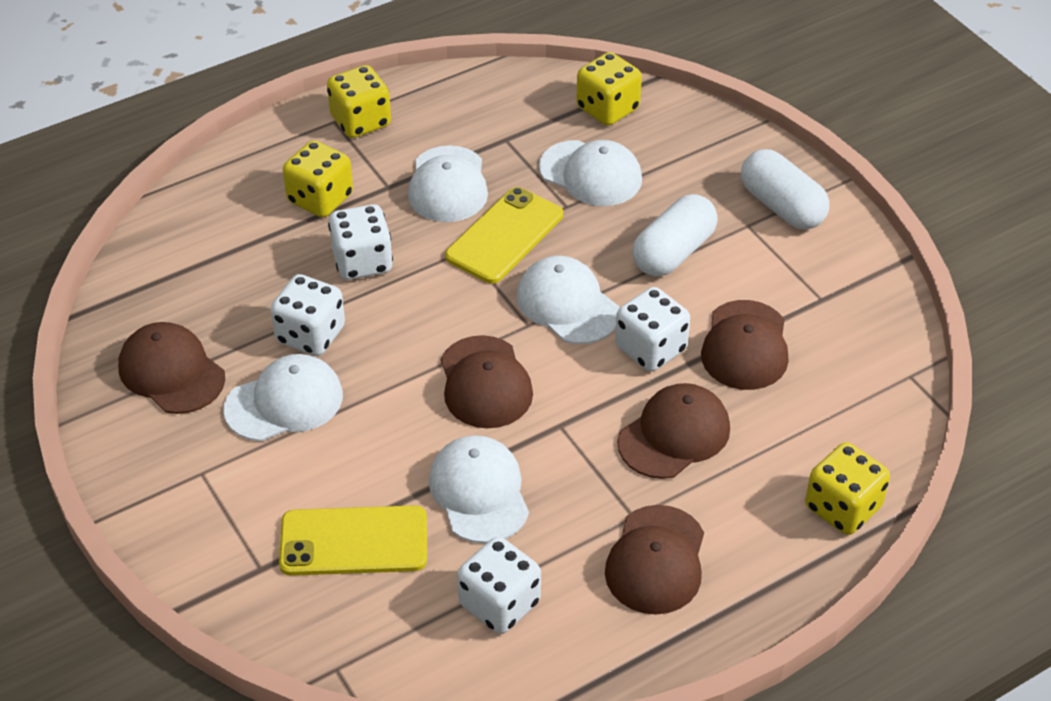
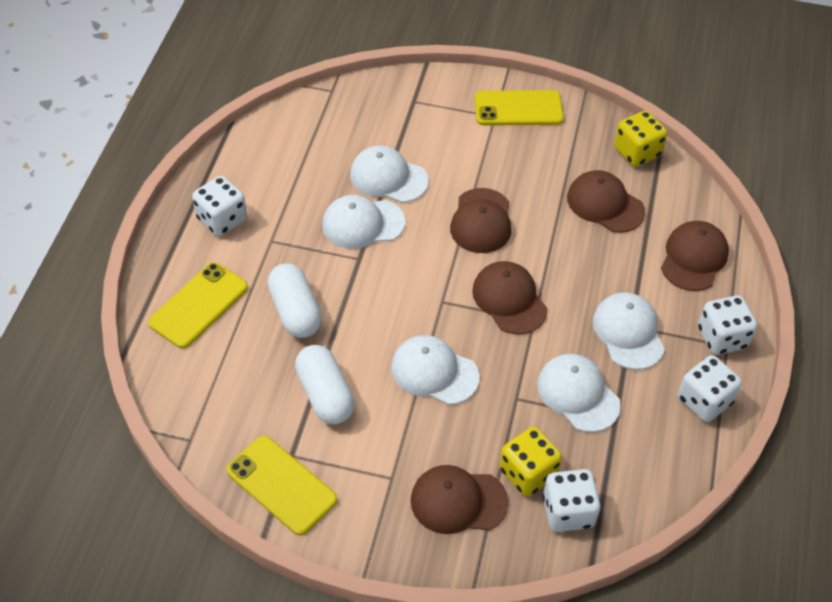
yellow dice: [283,140,353,217] [327,65,391,138] [576,52,642,126] [805,442,890,535] = 4 -> [499,427,562,496] [614,110,668,167] = 2
yellow phone: [279,505,427,576] [445,187,563,284] = 2 -> [148,262,248,348] [226,436,337,535] [475,90,564,126] = 3

